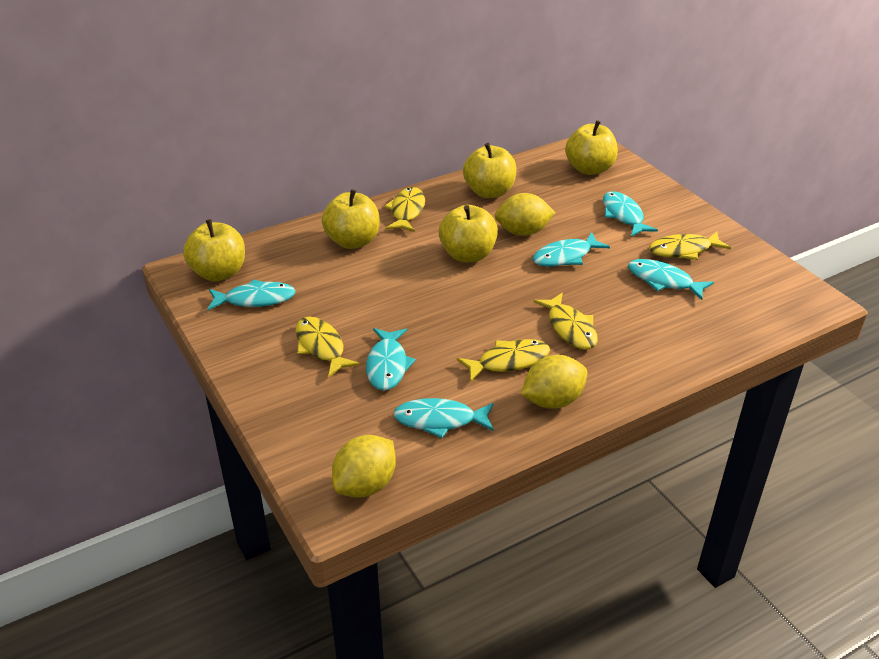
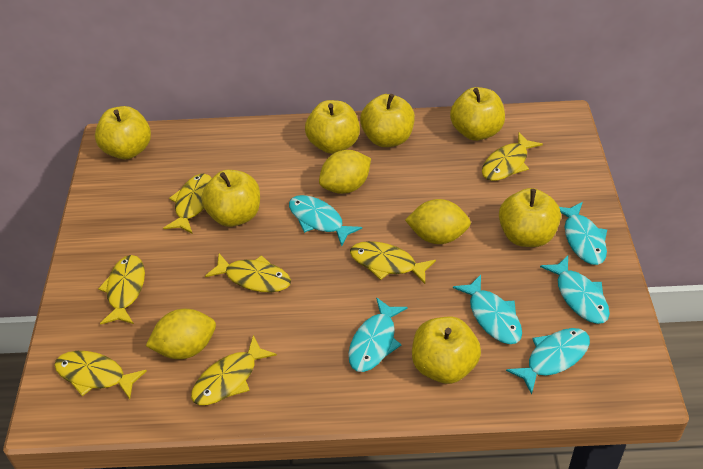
yellow apple: [183,219,245,281] [322,189,380,249] [439,205,498,262] [463,143,517,198] [565,120,618,175] = 5 -> [95,106,151,159] [201,170,260,227] [305,100,360,154] [360,94,415,147] [412,317,481,384] [450,87,505,141] [499,188,561,247] = 7
yellow fish: [295,316,360,378] [384,187,425,232] [457,339,550,382] [533,293,598,349] [649,231,731,260] = 5 -> [54,351,147,399] [98,255,145,325] [163,173,212,233] [191,335,277,405] [205,253,291,293] [350,241,436,284] [482,132,543,181] = 7

